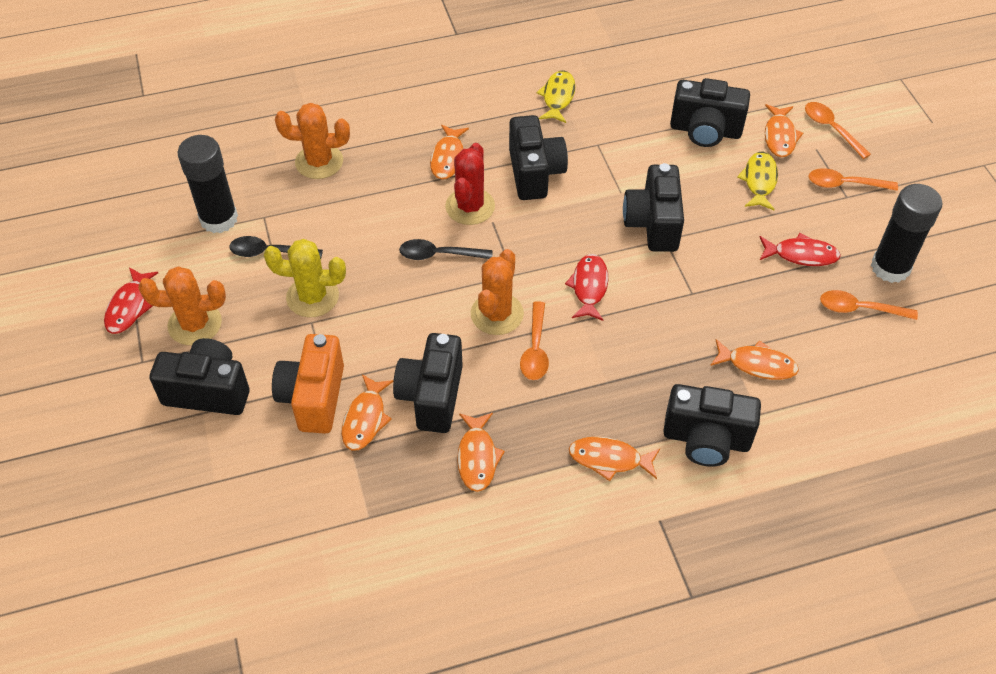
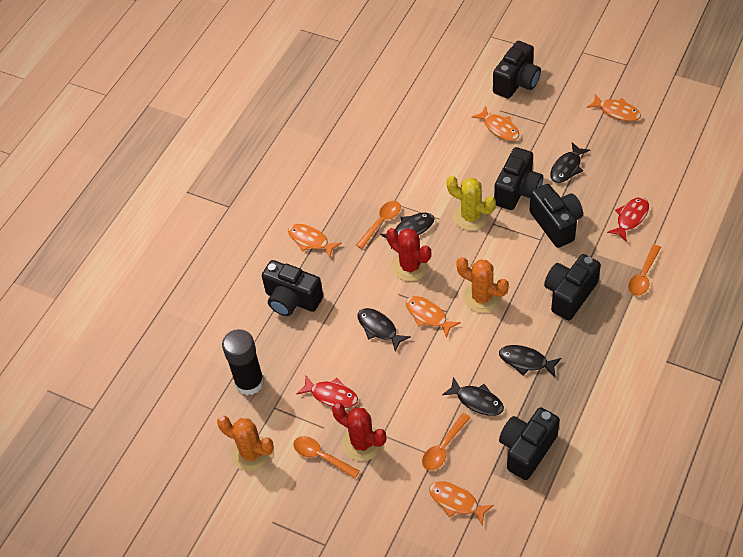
black fish: none = 0 -> [358,308,411,352] [380,213,435,249] [442,377,504,416] [499,345,561,377] [550,142,590,183] = 5
black glue stick: [178,135,238,233] [871,184,942,283] = 2 -> [222,329,264,395] = 1
black spoon: [229,236,323,259] [399,239,493,260] = 2 -> none = 0
orange cactus: [138,266,226,345] [275,103,350,179] [471,249,524,335] = 3 -> [217,416,274,472] [456,257,509,313] = 2
orange camera: [272,334,344,434] = 1 -> none = 0
orange fish: [341,374,394,451] [430,125,469,179] [457,413,505,492] [569,436,660,481] [710,339,799,380] [765,104,803,157] = 6 -> [288,224,342,258] [406,296,461,338] [429,481,494,526] [472,106,519,141] [587,94,641,121] = 5
red cactus: [445,143,495,225] = 1 -> [332,403,386,461] [386,228,431,281] = 2
red fish: [104,267,158,334] [565,254,608,321] [760,233,841,266] = 3 -> [296,376,358,408] [607,197,649,242] = 2
yellow fish: [536,70,575,123] [737,152,778,210] = 2 -> none = 0

